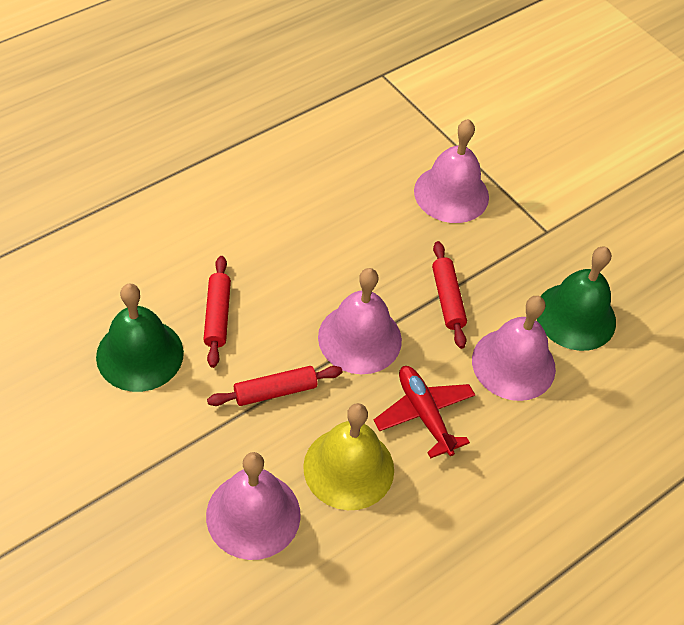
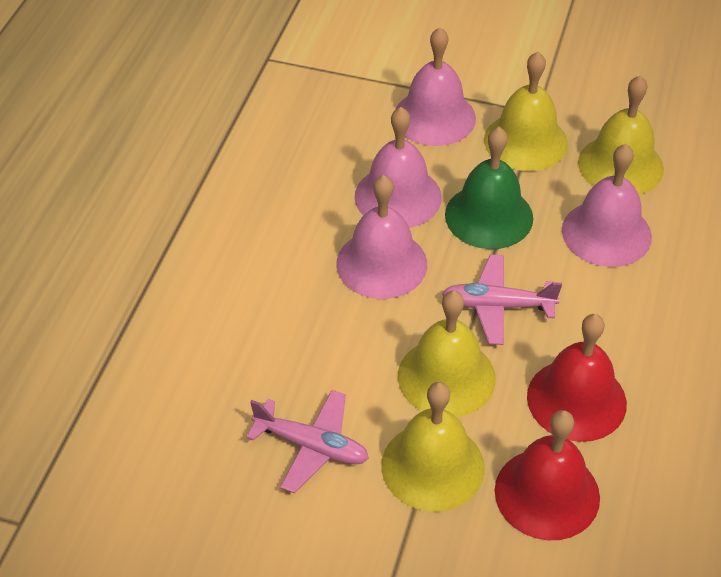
green bell: [96,283,184,392] [537,246,616,351] = 2 -> [445,127,533,249] = 1
pink plane: none = 0 -> [246,390,369,493] [442,254,562,345] = 2
red bell: none = 0 -> [495,410,600,540] [527,314,627,442] = 2
red plane: [374,366,475,458] = 1 -> none = 0
red rolling pin: [203,256,231,368] [207,366,343,406] [432,241,467,349] = 3 -> none = 0
yellow bell: [303,403,394,510] = 1 -> [381,382,485,512] [398,290,496,417] [484,52,568,171] [578,75,664,195] = 4

